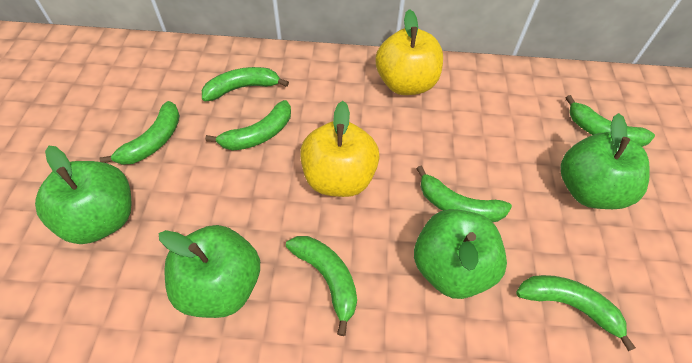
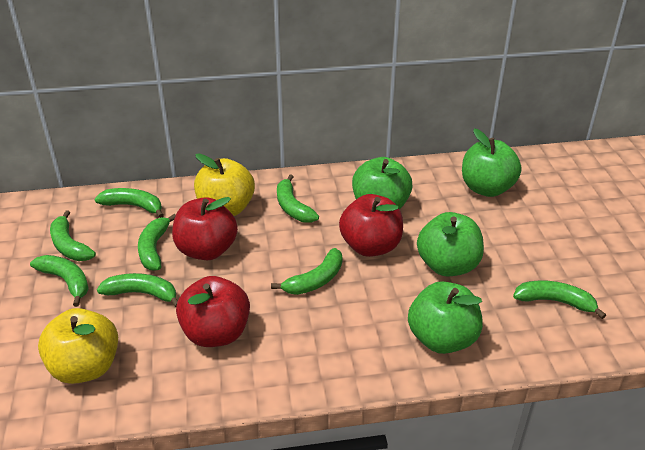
green banana: [99,101,180,165] [202,67,289,101] [205,100,291,151] [286,236,357,336] [416,166,512,222] [516,275,636,351] [566,95,655,147] = 7 -> [30,255,89,307] [50,210,96,261] [95,188,164,218] [97,273,178,307] [138,214,176,271] [271,248,342,295] [277,174,319,223] [513,280,606,319] = 8
red apple: none = 0 -> [172,197,238,260] [176,276,250,347] [339,194,403,257] = 3

